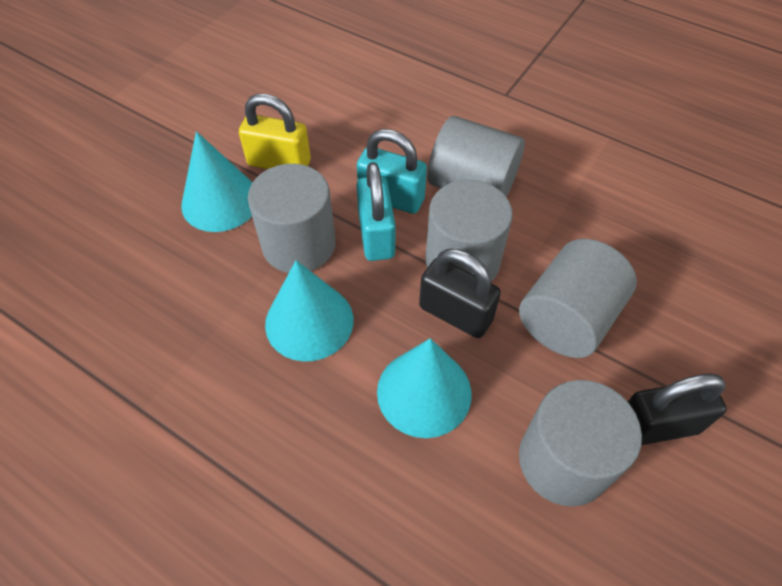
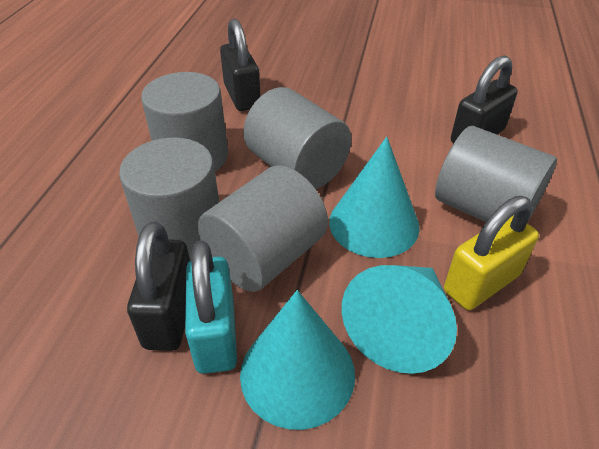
black padlock: [419,249,501,338] [628,373,727,445] = 2 -> [127,221,190,351] [220,19,260,111] [451,55,518,144] = 3
turquoise padlock: [356,162,396,261] [357,129,427,214] = 2 -> [185,240,237,374] = 1

